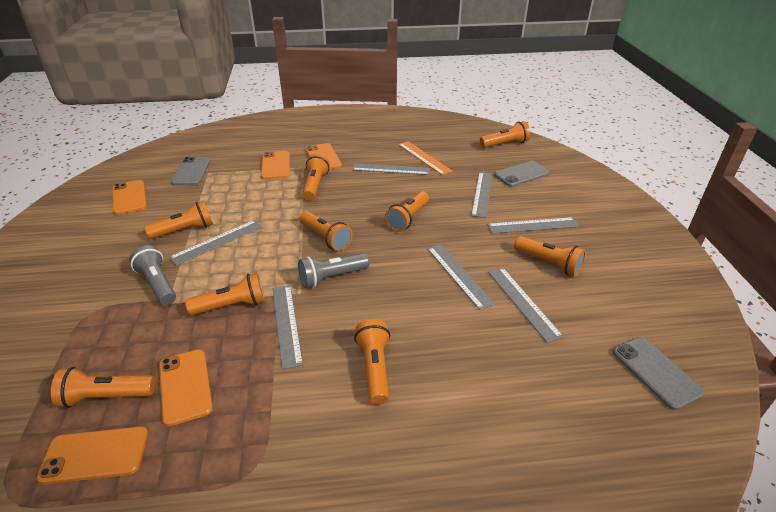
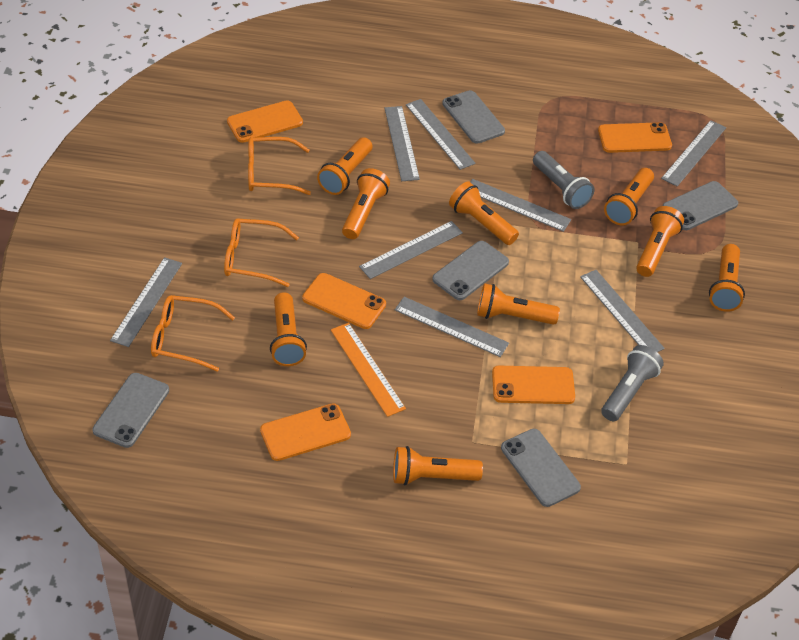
grey phone: [171,157,211,185] [494,161,550,187] [613,337,705,410] = 3 -> [92,373,169,448] [432,241,509,300] [442,90,505,144] [501,429,581,507] [662,181,738,230] = 5
grey ruler: [169,220,262,266] [272,285,303,369] [352,163,430,175] [427,244,495,310] [471,172,493,218] [487,217,579,234] [488,267,564,343] = 7 -> [110,257,182,347] [359,221,463,279] [385,106,420,181] [395,297,509,357] [406,99,475,170] [470,179,571,232] [580,270,665,352] [661,120,726,187] = 8
orange glasses: none = 0 -> [151,295,235,372] [224,218,299,287] [248,137,311,195] = 3

